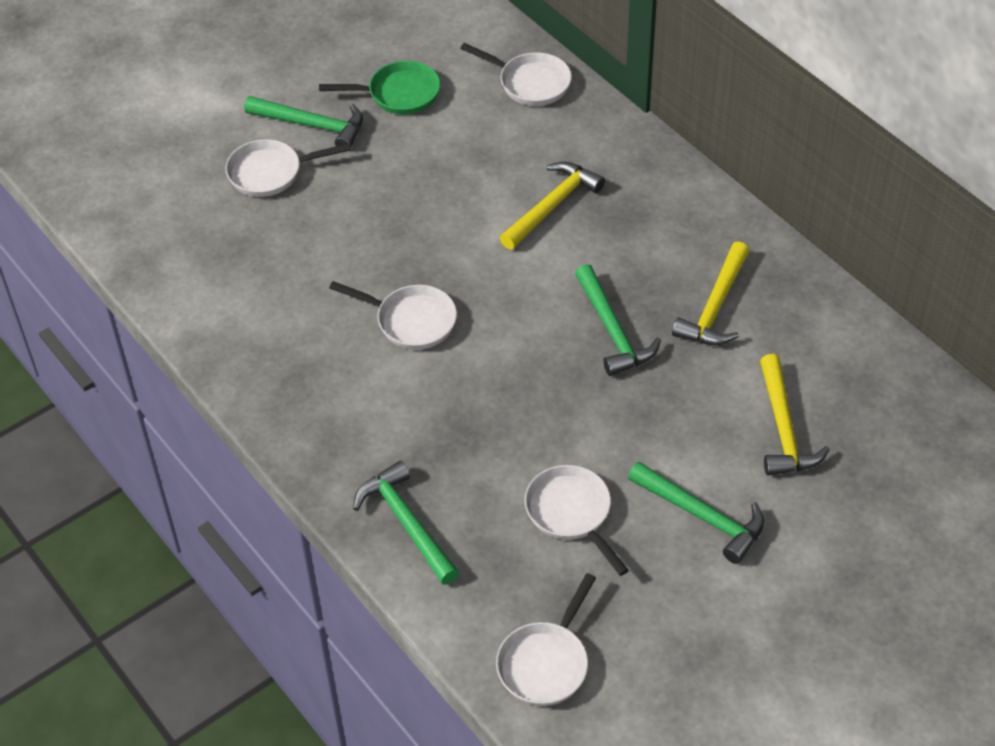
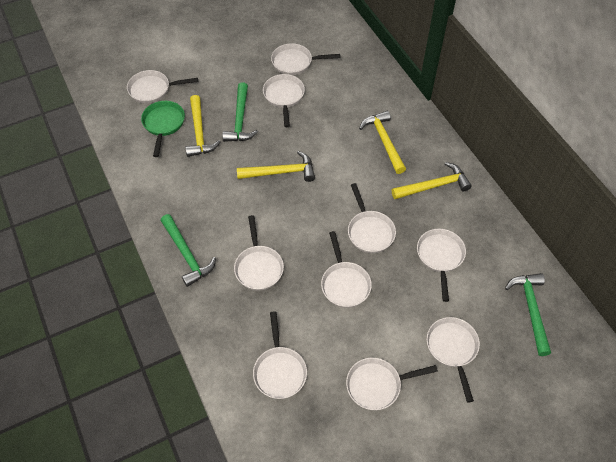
green hammer: [244,96,363,149] [353,461,459,585] [575,264,661,376] [628,462,764,564] = 4 -> [161,214,216,287] [222,82,258,142] [505,273,551,356] = 3
white pan: [226,139,350,197] [329,281,457,350] [460,43,572,106] [496,573,596,706] [525,465,629,576] = 5 -> [127,70,198,103] [234,215,284,291] [253,312,307,399] [263,74,305,127] [271,43,340,75] [321,231,372,308] [346,358,438,410] [348,183,396,253] [417,229,466,302] [426,317,480,403] = 10
yellow hammer: [500,162,605,250] [672,241,749,345] [760,354,830,476] = 3 -> [185,95,221,157] [237,151,315,182] [359,111,406,174] [392,162,472,199] = 4

